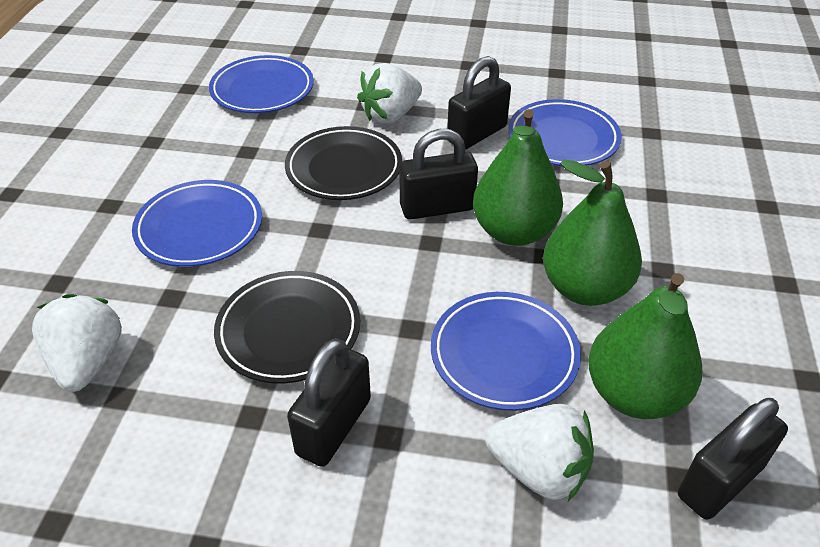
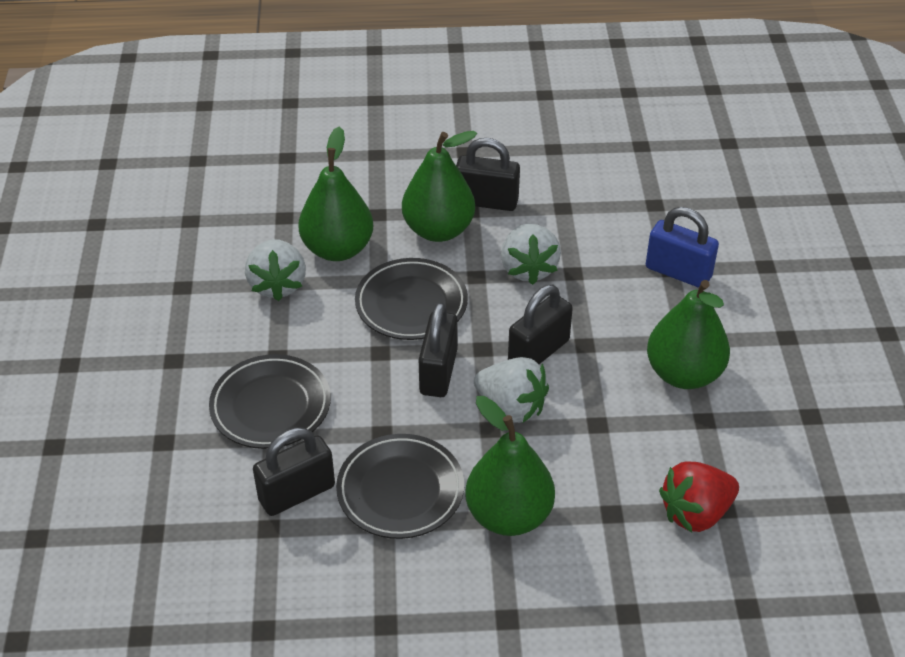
black plate: [214,271,360,384] [285,126,402,200] = 2 -> [209,354,331,449] [336,434,464,539] [355,258,468,340] = 3
blue padlock: none = 0 -> [646,207,719,288] = 1
blue plate: [132,180,262,267] [209,55,314,113] [431,292,581,411] [508,99,622,166] = 4 -> none = 0
green pear: [473,109,563,246] [543,159,642,306] [588,273,702,419] = 3 -> [298,126,373,261] [402,131,477,242] [465,396,555,536] [647,280,730,389] = 4
red strawberry: none = 0 -> [659,461,739,533] = 1

